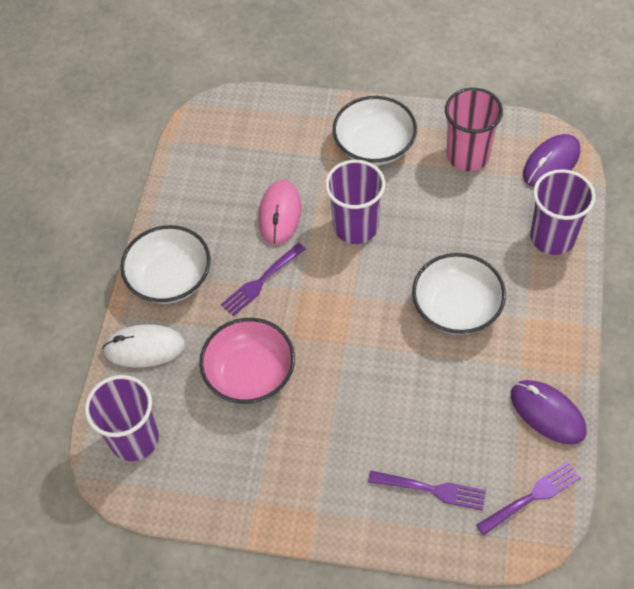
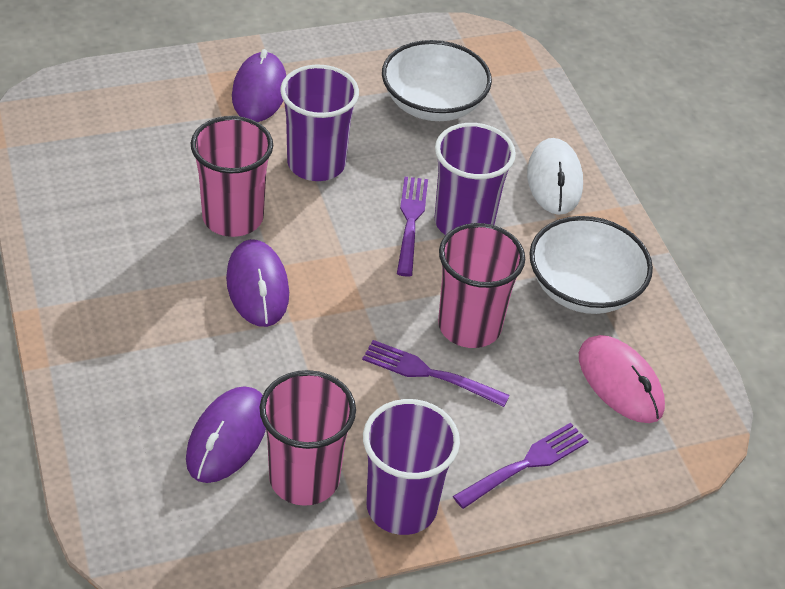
pink bowl: [199,318,295,404] = 1 -> none = 0
pink cup: [445,88,503,171] = 1 -> [191,116,273,237] [259,370,356,506] [438,223,525,348] = 3
purple mouse: [511,380,586,445] [523,134,580,187] = 2 -> [186,386,266,483] [226,239,289,327] [232,49,286,122] = 3
white bowl: [120,225,211,304] [333,96,417,165] [412,253,506,335] = 3 -> [382,40,492,121] [529,216,653,314] = 2

